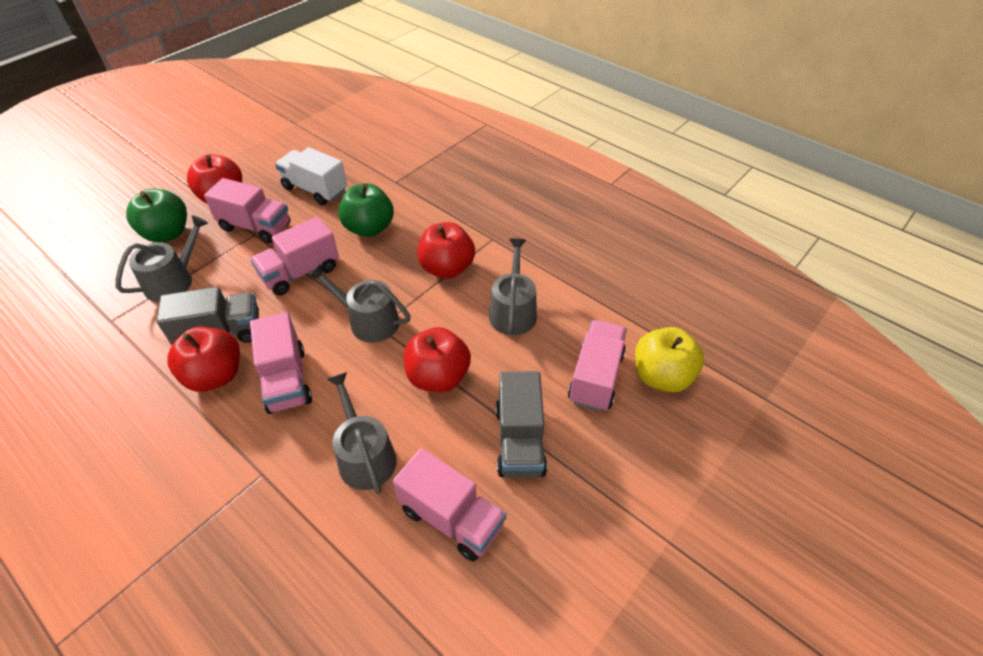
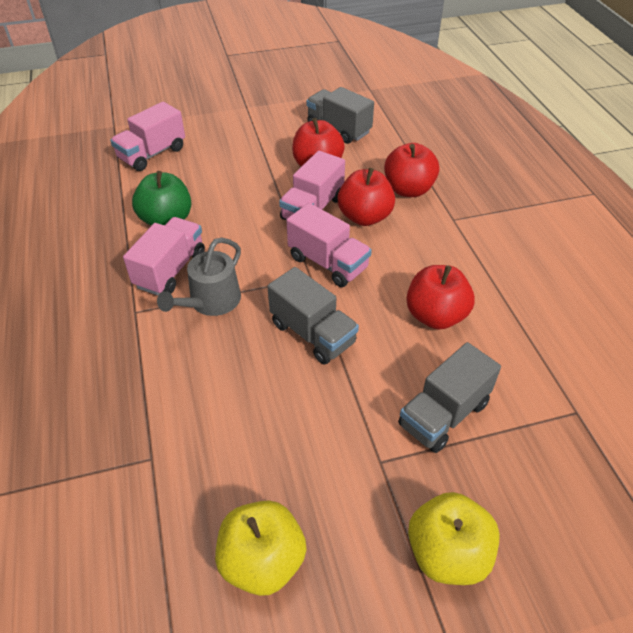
green apple: [126,189,187,243] [338,183,394,237] = 2 -> [132,171,191,226] = 1
grey truck: [156,287,259,345] [496,371,547,478] = 2 -> [267,267,359,365] [306,87,374,144] [398,342,501,453] = 3
grey watering can: [116,215,208,302] [308,265,411,343] [327,372,397,494] [489,238,537,335] = 4 -> [157,238,241,316] = 1
pink truck: [204,178,291,243] [250,217,339,295] [250,312,312,414] [393,448,506,562] [568,320,627,412] = 5 -> [110,102,185,171] [123,217,205,295] [279,151,345,220] [286,203,372,287] = 4
white truck: [275,147,347,206] = 1 -> none = 0
yellow apple: [635,327,704,392] = 1 -> [215,500,306,596] [408,492,500,585] = 2

